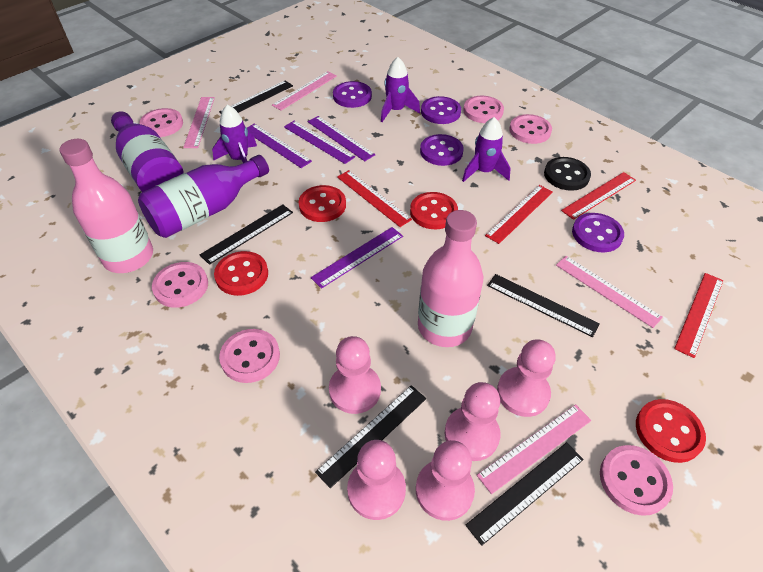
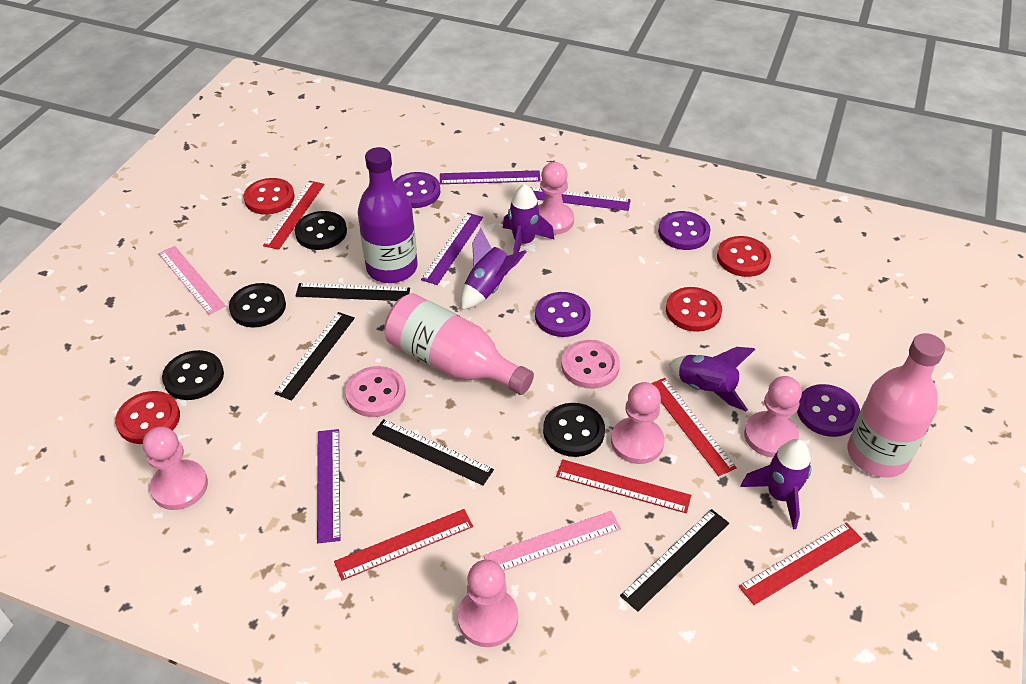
black button: [544,157,591,191] = 1 -> [162,350,224,400] [229,283,286,328] [295,211,347,250] [543,403,605,457] = 4
black ruler: [200,204,293,265] [219,81,293,113] [315,385,426,488] [465,442,584,546] [487,274,600,337] = 5 -> [274,312,355,401] [295,283,410,301] [372,419,494,485] [620,509,729,612] = 4
pink button: [139,108,183,137] [152,262,208,308] [219,329,280,383] [463,96,504,123] [509,114,552,144] [600,445,673,516] = 6 -> [345,366,405,417] [561,340,620,389] = 2
pink ruler: [183,97,215,148] [272,71,337,111] [477,404,591,494] [556,256,663,328] = 4 -> [158,246,226,315] [483,511,621,571] = 2
purple bottle: [111,111,184,192] [138,155,269,238] = 2 -> [358,147,418,283] = 1
purple rocket: [212,105,257,163] [381,57,420,122] [462,117,511,182] = 3 -> [461,228,526,310] [503,184,554,254] [669,347,755,412] [740,439,812,529] = 4
red ruler: [337,170,412,227] [485,185,553,244] [561,172,636,220] [674,273,723,358] = 4 -> [263,181,324,250] [334,509,473,580] [556,459,691,513] [651,378,737,476] [739,522,863,605] = 5

